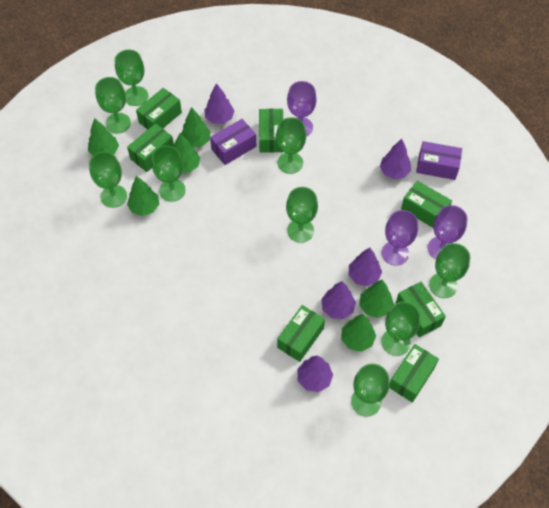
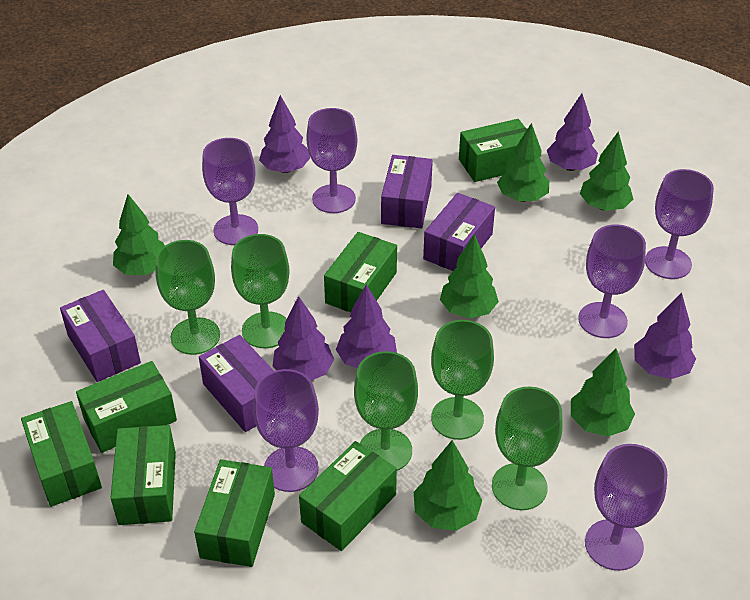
green goblet: [89,152,127,208] [95,77,131,133] [115,50,148,106] [152,145,186,202] [276,117,306,174] [286,187,318,243] [351,364,390,417] [381,302,421,356] [429,243,470,298] = 9 -> [155,240,220,355] [231,234,289,348] [354,351,418,471] [431,320,494,440] [492,386,563,510] = 5
purple box: [210,119,256,165] [416,141,462,180] = 2 -> [60,290,141,382] [199,335,274,432] [381,155,433,228] [423,193,495,271] = 4
purple goblet: [287,81,317,136] [382,210,418,266] [428,205,467,259] = 3 -> [202,138,258,245] [253,369,319,492] [306,108,357,213] [578,224,646,338] [585,444,667,571] [645,169,714,279] = 6

